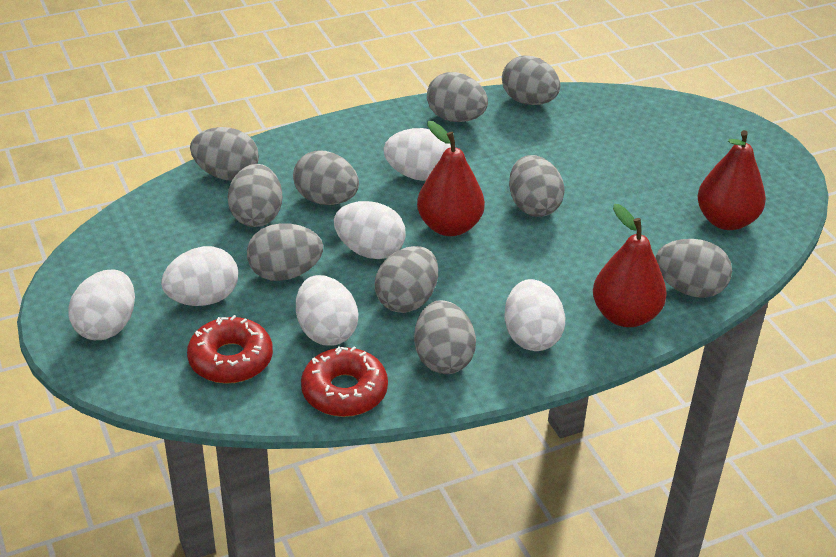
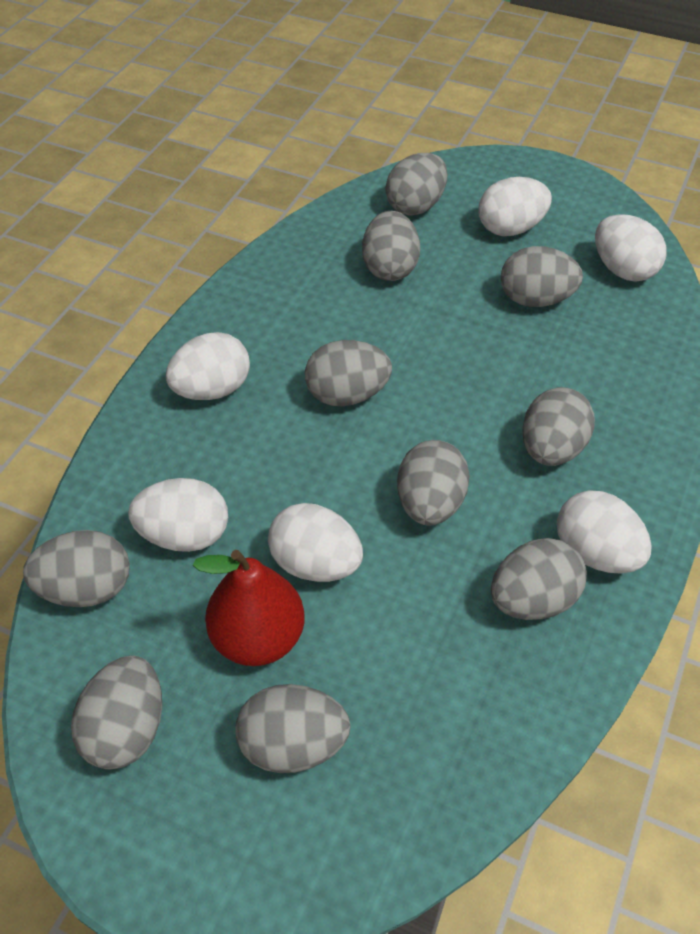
red donut: [187,315,273,384] [301,346,388,417] = 2 -> none = 0
red pear: [417,121,485,236] [593,204,667,327] [697,130,766,230] = 3 -> [193,550,305,666] = 1

